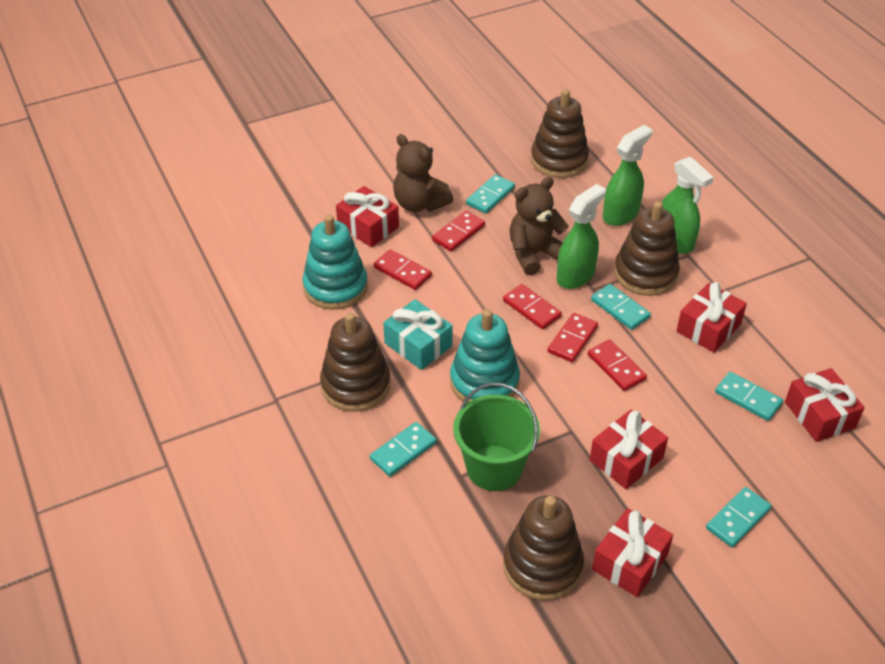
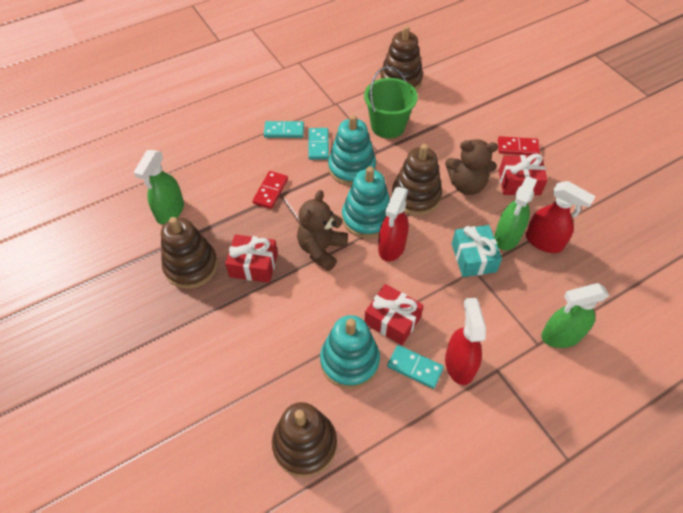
red domino: [374,249,432,290] [432,211,485,252] [503,284,562,330] [548,313,598,362] [588,339,647,391] = 5 -> [252,171,288,209] [498,136,540,155] = 2
red gift: [336,186,399,247] [590,410,668,489] [592,508,673,597] [676,282,747,353] [785,368,865,442] = 5 -> [225,234,278,283] [364,284,424,345] [499,154,548,195] = 3
red spray bottle: none = 0 -> [378,187,409,262] [445,298,486,385] [526,181,596,253] = 3
turquoise domino: [370,422,436,477] [466,174,515,213] [591,284,651,330] [706,487,772,547] [715,372,783,421] = 5 -> [264,121,304,138] [308,128,329,160] [387,345,444,389] = 3
turquoise stacking toy: [302,215,368,310] [450,309,520,403] = 2 -> [320,315,380,389] [328,115,376,186] [342,166,390,238] = 3

